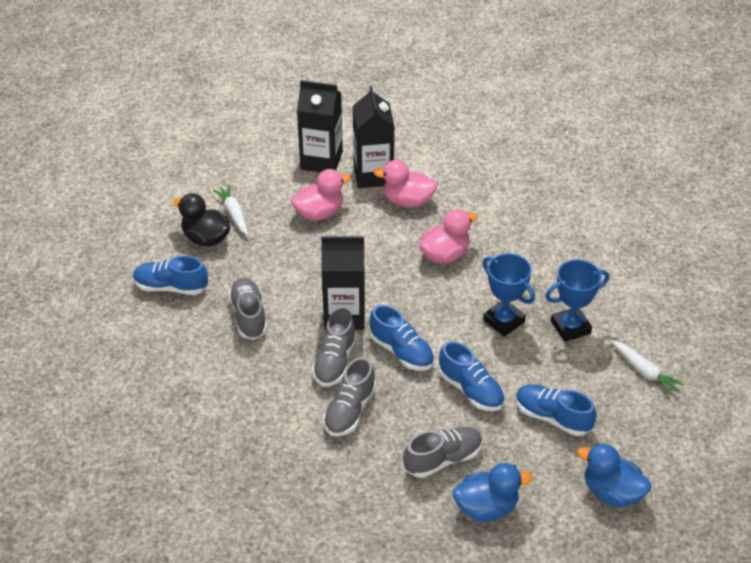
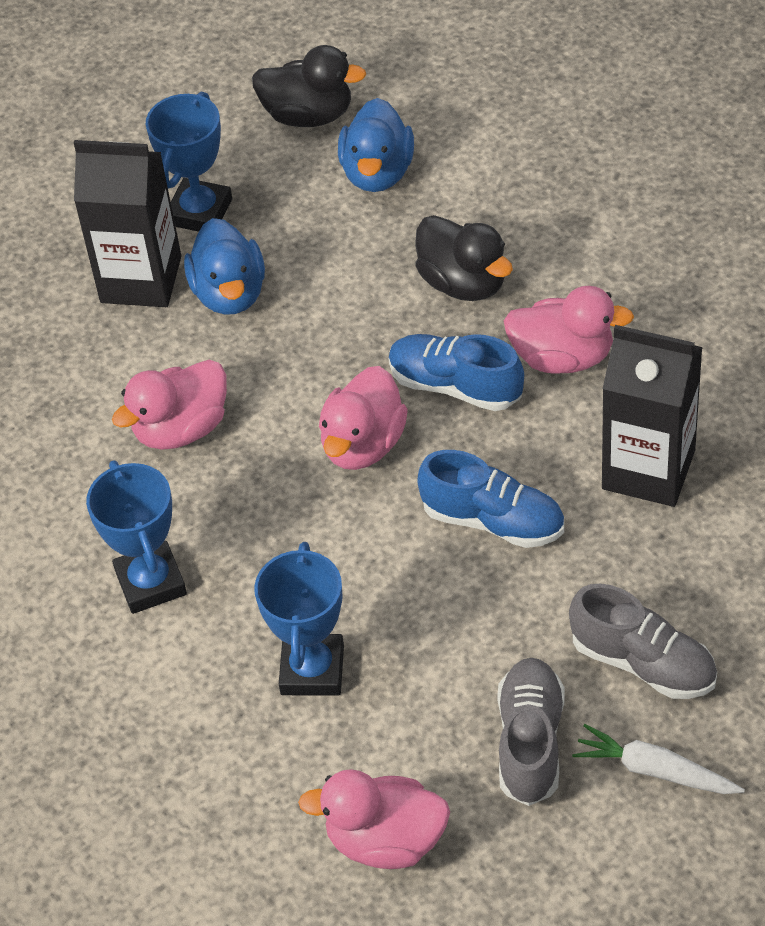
black carton: [297,80,343,172] [321,236,365,330] [353,86,394,188] = 3 -> [74,140,181,307] [602,325,703,507] = 2
black duck: [173,193,230,247] = 1 -> [252,45,366,127] [415,215,513,301] = 2
blue shoe: [133,256,208,295] [370,304,434,371] [439,341,505,411] [516,384,596,436] = 4 -> [389,334,524,411] [417,450,564,548] = 2
blue trophy: [483,253,535,337] [545,259,609,342] = 2 -> [86,460,187,614] [146,92,232,232] [254,542,344,696] = 3
grey shoe: [228,278,267,340] [312,309,357,387] [323,357,376,436] [403,427,483,478] = 4 -> [497,658,565,806] [569,584,717,699] = 2
pink duck: [291,169,351,221] [374,160,438,208] [419,209,477,264] = 3 -> [112,360,227,449] [298,769,450,869] [319,366,408,470] [504,286,634,373] = 4
white carrot: [213,185,248,235] [611,340,684,395] = 2 -> [572,724,745,794] = 1

